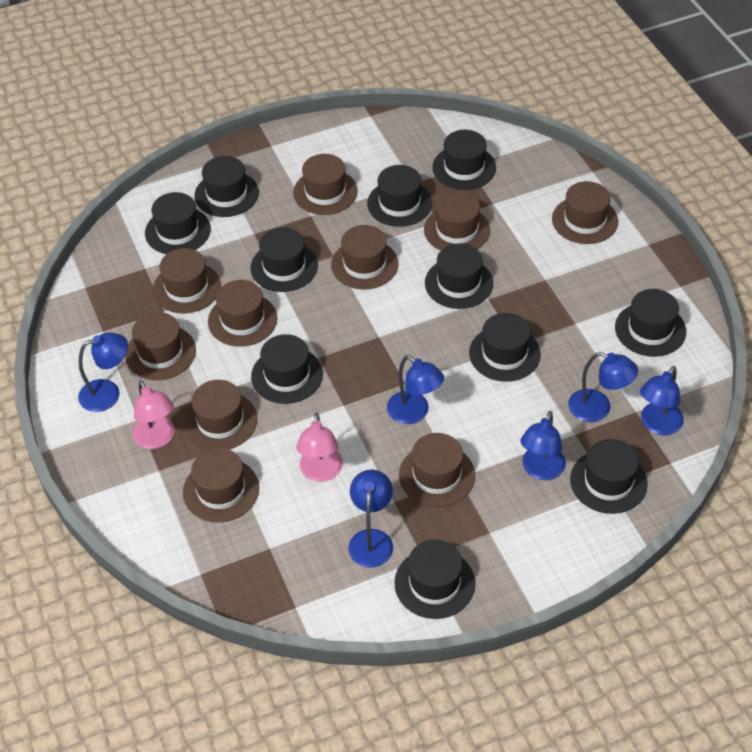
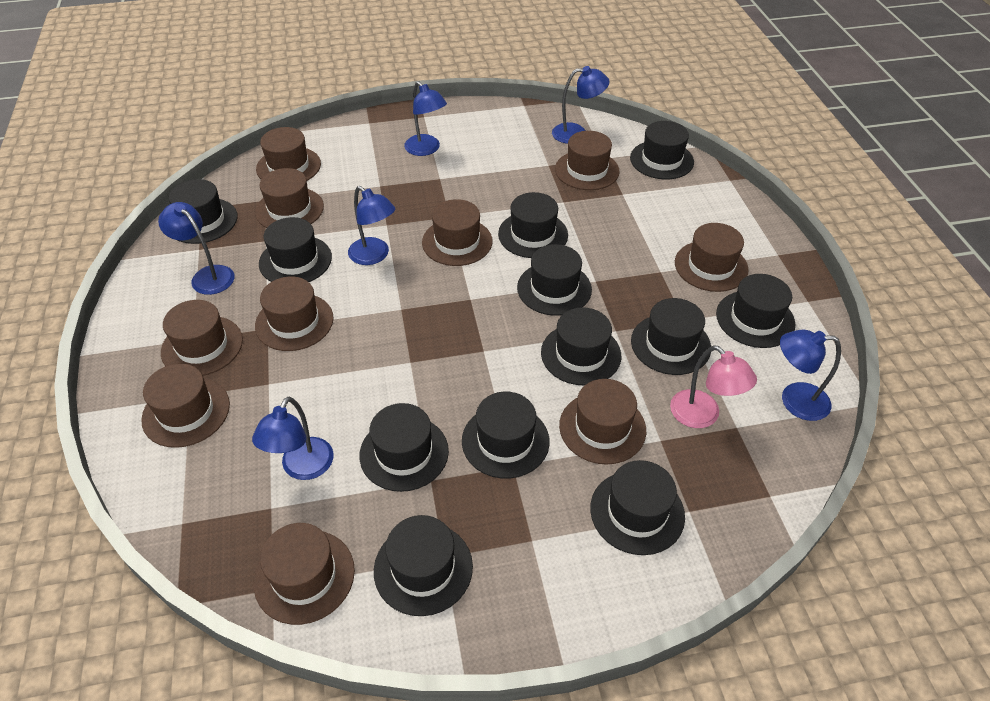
black hat: [145,192,211,254] [194,156,259,217] [250,227,318,292] [251,334,323,404] [367,165,432,227] [394,540,475,619] [425,243,493,309] [432,130,496,190] [469,313,541,382] [570,439,648,514] [615,289,686,357] = 11 -> [169,179,238,244] [259,217,332,282] [359,403,449,492] [374,515,473,616] [462,392,550,479] [498,192,568,258] [517,244,592,316] [541,307,621,386] [590,460,685,555] [630,121,694,179] [631,298,711,375] [716,274,795,348] = 12
pink lamp: [132,380,174,449] [296,412,343,482] = 2 -> [670,345,757,428] = 1

